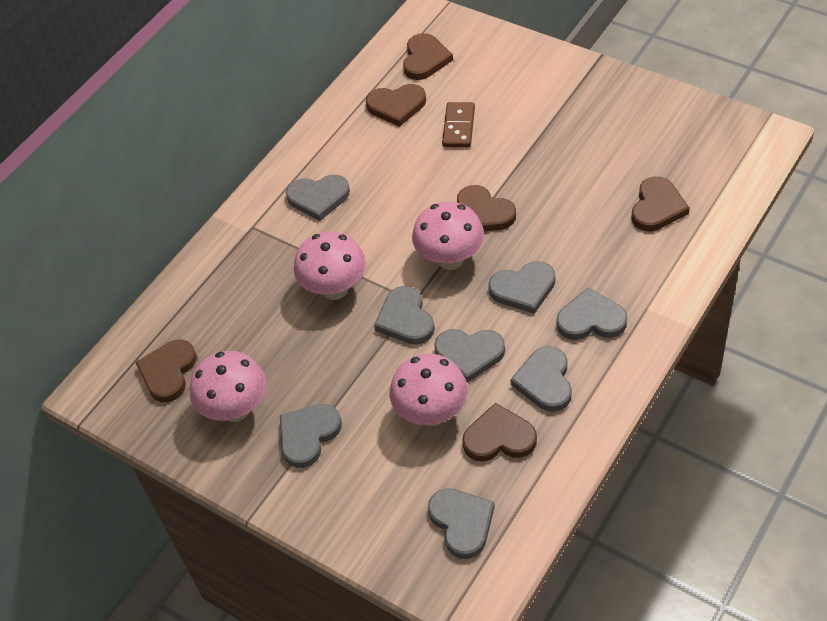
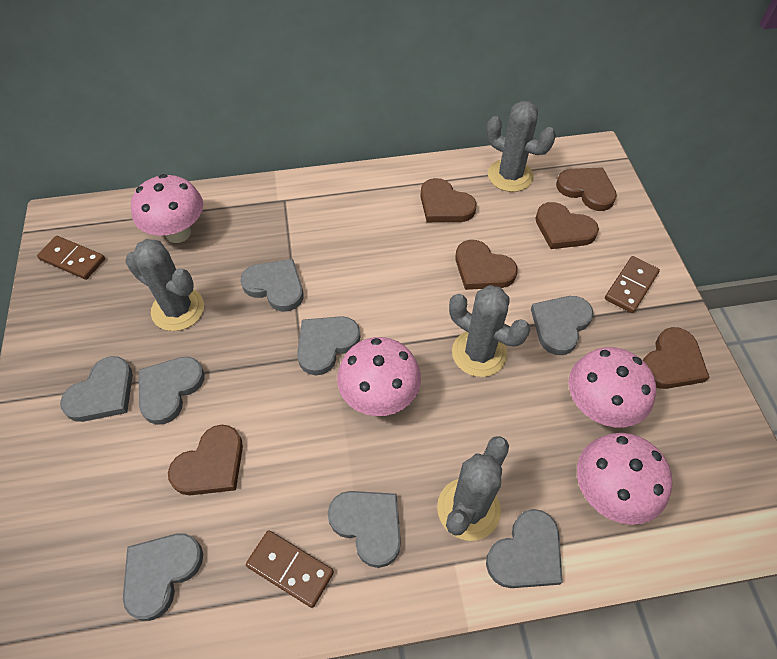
brown domino: [442,102,475,147] = 1 -> [37,236,105,280] [246,530,334,608] [605,256,660,313] = 3
grey cactus: none = 0 -> [125,239,204,331] [437,436,509,541] [449,285,530,377] [486,101,556,192] = 4

